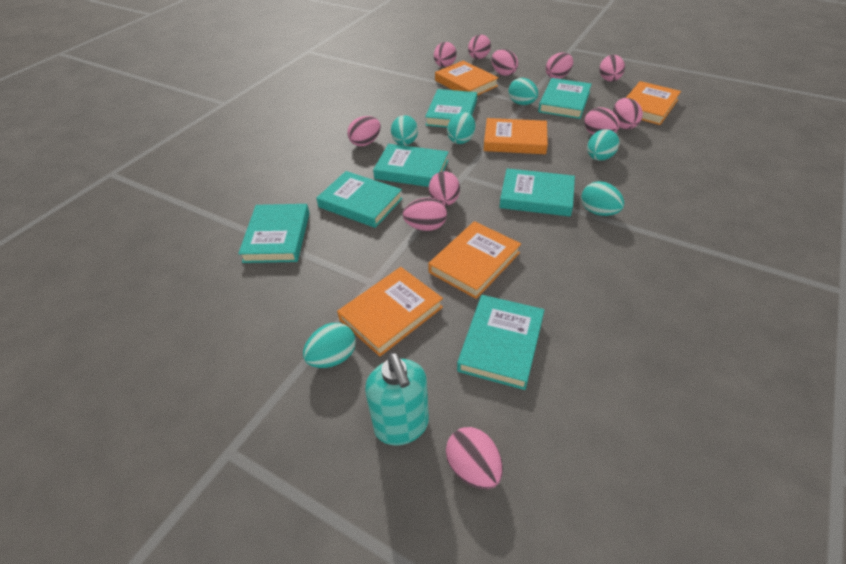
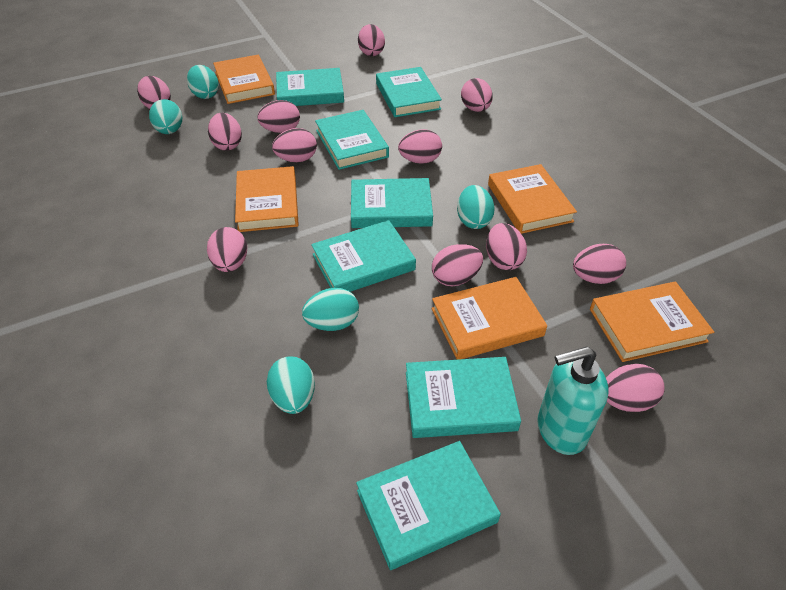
pink egg: [347,116,381,146] [403,198,447,231] [429,171,460,206] [434,42,457,67] [446,427,503,489] [468,35,491,59] [491,49,518,76] [546,52,573,79] [584,107,620,135] [599,55,625,81] [613,98,643,129] = 11 -> [137,76,171,109] [207,227,247,272] [208,113,242,151] [257,100,300,133] [272,128,317,162] [358,24,385,56] [398,129,442,164] [432,244,483,286] [461,78,493,112] [486,223,527,270] [573,244,626,284] [606,364,665,412] = 12
turquoise egg: [303,323,356,368] [391,115,418,146] [447,112,475,144] [508,78,539,105] [581,181,624,216] [587,129,619,161] = 6 -> [149,99,182,134] [187,65,219,99] [267,356,315,414] [302,288,359,331] [457,185,495,229] = 5

